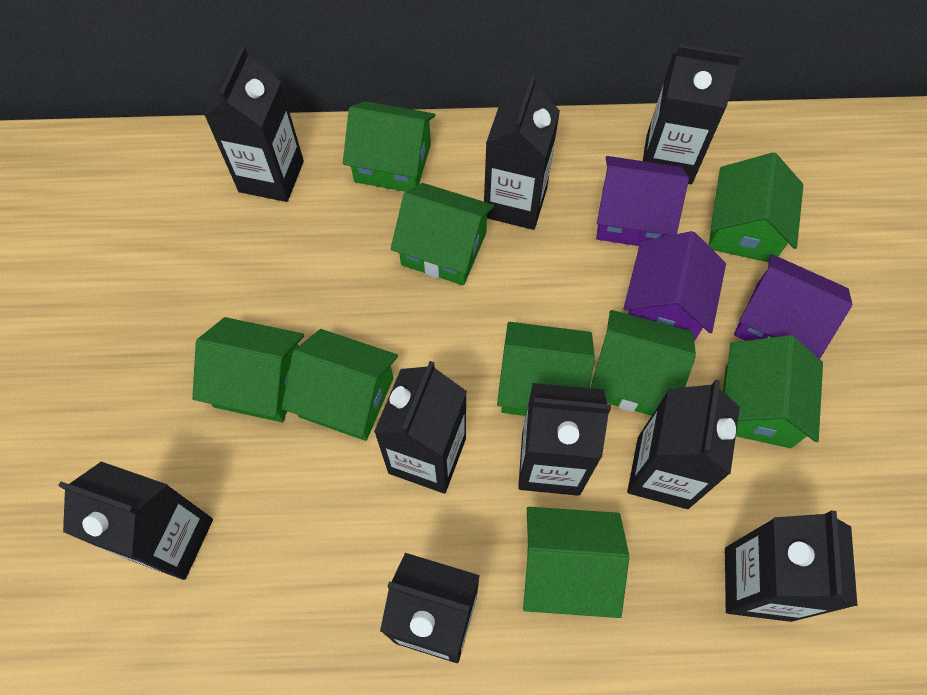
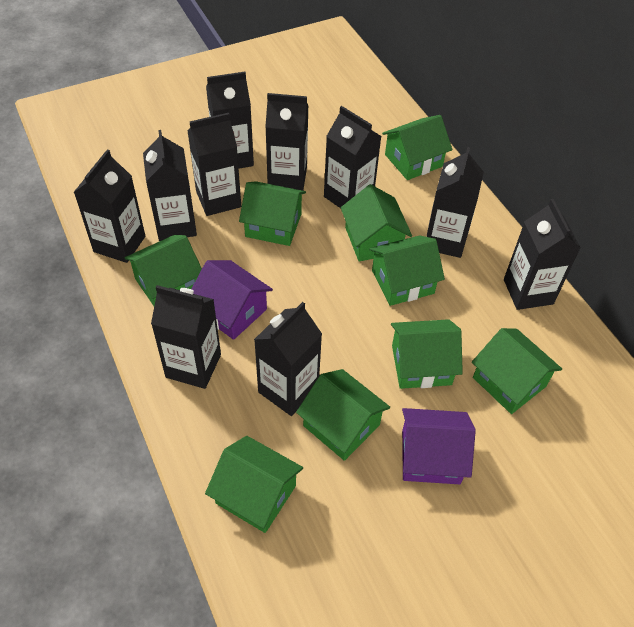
black carton: [58,462,213,580] [204,46,304,202] [374,361,467,494] [380,553,480,663] [484,75,560,230] [518,383,611,496] [627,380,740,509] [643,44,741,184] [725,510,858,622] = 9 -> [74,149,145,263] [143,130,197,241] [151,285,221,389] [187,113,241,216] [206,72,254,169] [254,302,322,416] [265,93,308,191] [324,106,382,208] [426,147,484,258] [504,199,581,310] = 10
purple house: [596,156,689,246] [623,231,726,341] [734,254,852,359] = 3 -> [192,260,273,340] [402,408,476,484] = 2

